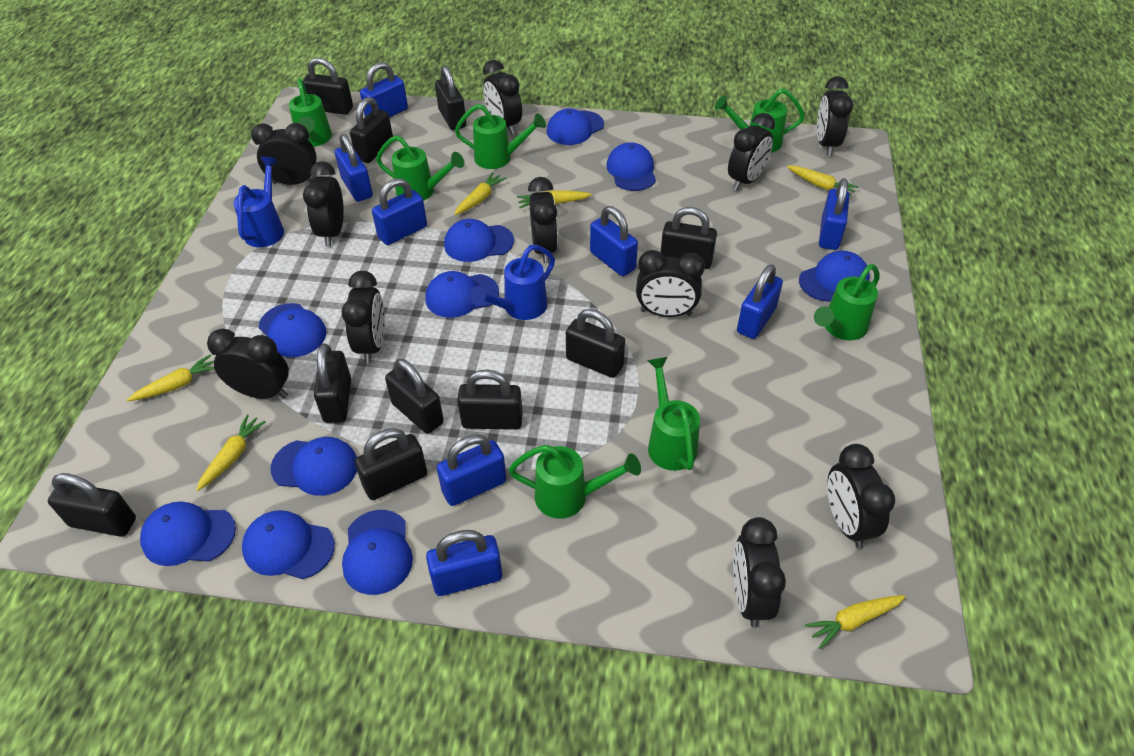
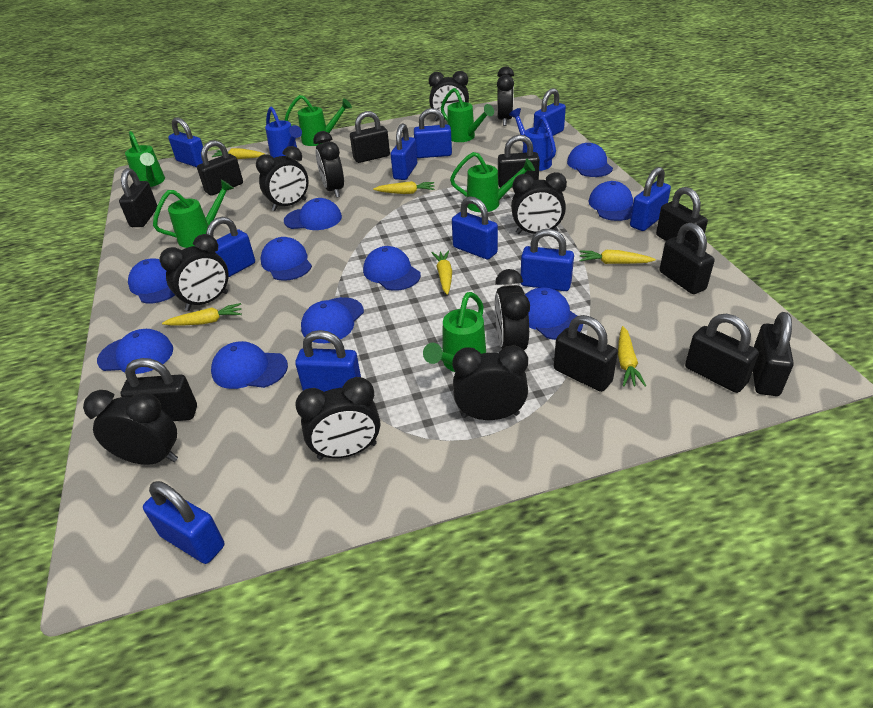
black clock: [207,328,289,399] [251,123,317,185] [303,161,344,246] [341,271,385,364] [483,60,522,135] [528,177,558,263] [636,250,705,317] [728,113,775,191] [733,517,786,628] [817,76,853,155] [827,444,895,549] = 11 -> [83,390,178,465] [159,234,228,311] [256,146,309,211] [295,377,380,460] [313,131,344,198] [429,71,469,121] [452,345,528,420] [495,269,530,350] [497,66,514,126] [511,172,567,234] = 10
blue padlock: [335,134,373,202] [360,62,408,118] [372,178,427,245] [426,530,502,596] [437,435,506,506] [590,206,638,276] [737,264,783,339] [819,178,849,250] = 8 -> [143,481,224,564] [168,117,203,167] [206,217,255,278] [295,330,361,392] [391,123,417,180] [414,108,452,158] [452,196,498,260] [521,229,574,291] [533,88,566,136] [630,167,671,231] = 10
green watering can: [289,78,332,147] [376,135,464,201] [455,104,546,169] [509,445,641,519] [647,357,700,471] [715,89,805,153] [814,264,880,340] = 7 -> [125,131,165,187] [153,180,234,248] [285,95,352,146] [423,292,486,372] [441,88,494,142] [450,152,535,212] = 6

